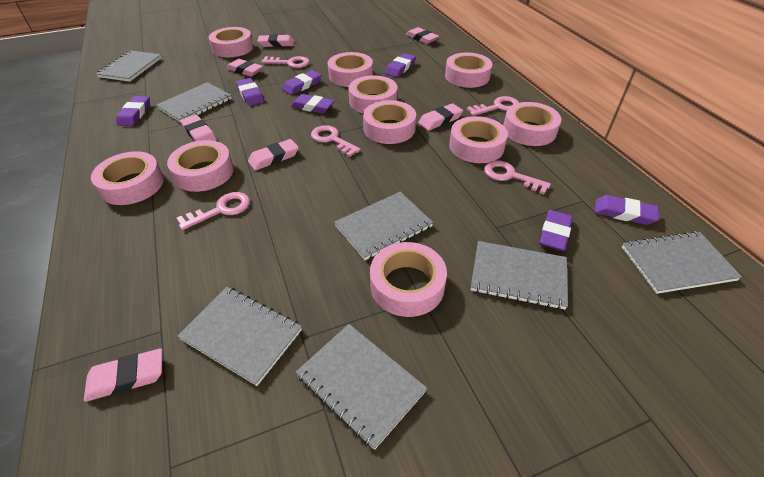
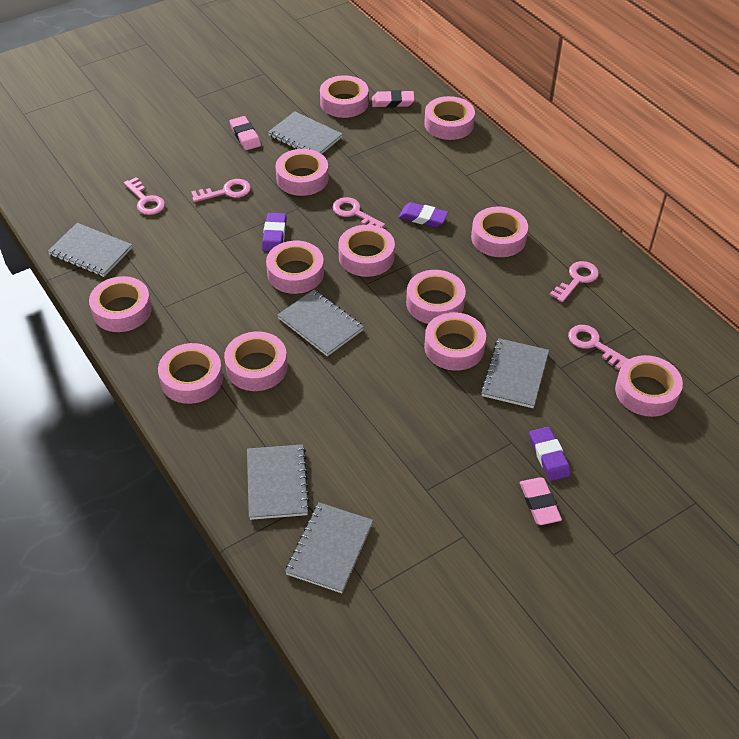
grey notebook: [96,50,162,82] [156,82,232,123] [177,287,302,386] [296,324,427,450] [334,192,433,260] [471,241,568,310] [622,231,742,294] = 7 -> [47,223,132,277] [247,444,310,520] [268,111,343,154] [277,290,364,356] [285,502,373,593] [481,338,549,408] = 6
pink eraser: [84,348,162,402] [180,115,217,141] [227,59,263,77] [248,139,299,171] [257,34,294,47] [406,27,439,44] [418,103,463,131] = 7 -> [229,116,261,150] [372,90,415,108] [520,477,562,525] = 3
pink tape: [91,151,164,205] [167,140,234,192] [209,27,253,57] [327,52,373,87] [348,75,398,113] [363,100,416,144] [370,242,447,317] [445,53,492,88] [449,116,508,163] [503,102,561,146] = 10 -> [89,276,152,332] [158,343,223,404] [224,332,287,391] [266,241,324,294] [275,149,329,196] [320,75,369,118] [338,225,395,277] [406,270,466,324] [424,96,475,140] [424,312,486,371] [471,207,528,257] [615,355,683,417] = 12
purple eraser: [116,96,150,126] [236,78,264,106] [282,70,322,95] [291,94,334,114] [385,53,416,77] [539,210,573,251] [595,195,659,225] = 7 -> [262,213,286,251] [399,202,448,227] [529,427,571,481] = 3

